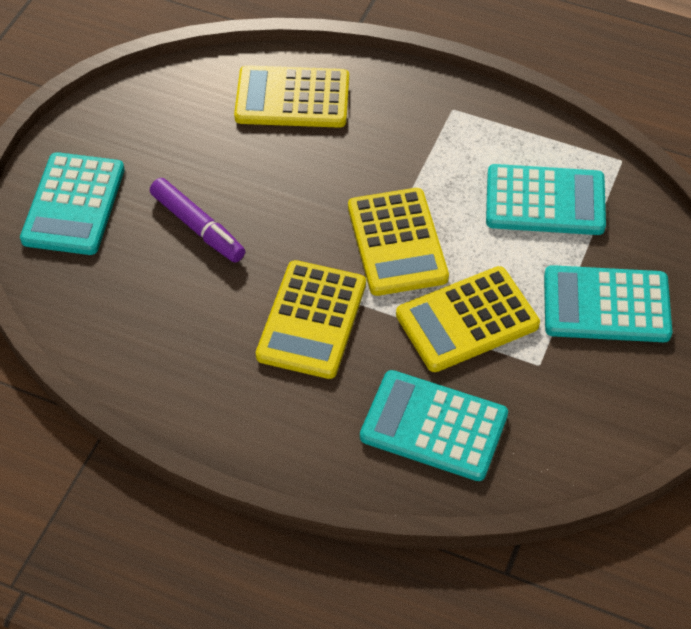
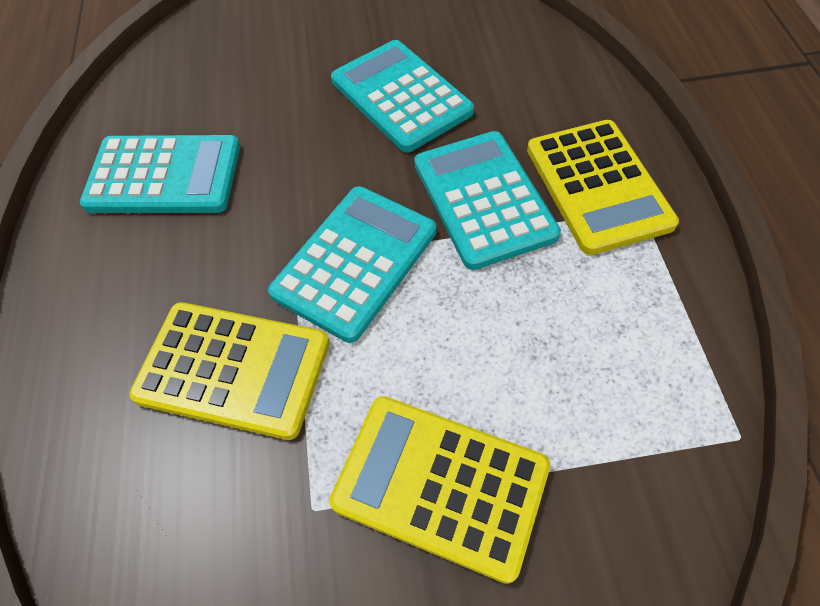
purple marker: [150,178,245,263] = 1 -> none = 0
yellow calculator: [234,65,349,128] [256,260,366,379] [348,188,449,296] [396,266,540,372] = 4 -> [129,302,329,440] [329,396,550,584] [527,120,679,255] = 3

